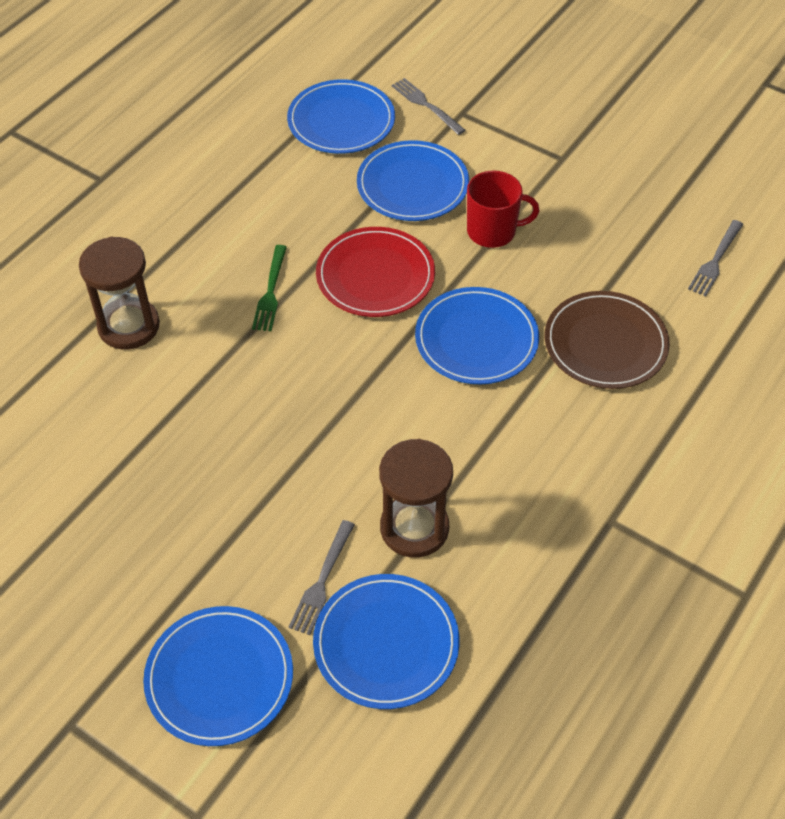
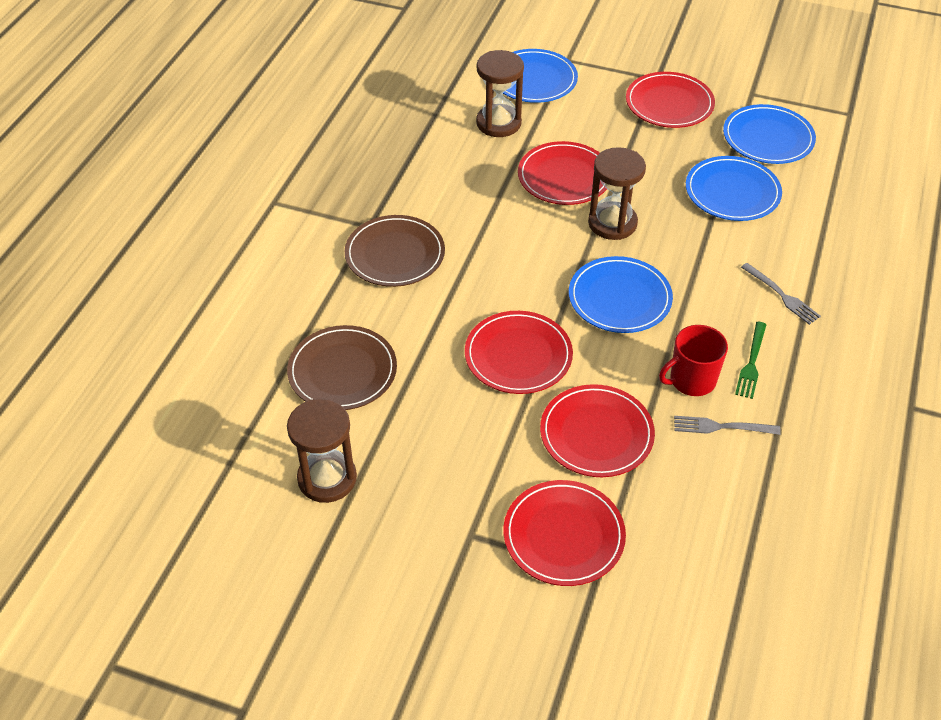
blue plate: [143,606,293,746] [287,79,395,154] [313,574,460,709] [357,140,469,221] [415,287,539,384] = 5 -> [503,49,578,103] [569,256,673,333] [686,156,782,221] [723,104,816,164] = 4
brown hourglass: [79,237,160,349] [379,439,453,558] = 2 -> [287,399,357,503] [476,50,524,137] [588,147,646,240] = 3
brown plate: [545,291,670,389] = 1 -> [287,325,397,410] [345,215,445,287] = 2
grey fork: [289,520,355,635] [392,78,465,135] [688,220,744,297] = 3 -> [674,416,781,435] [741,263,821,325] = 2
red plate: [316,227,435,317] = 1 -> [465,311,573,394] [503,480,626,586] [518,141,607,205] [540,384,655,477] [626,72,715,128] = 5

